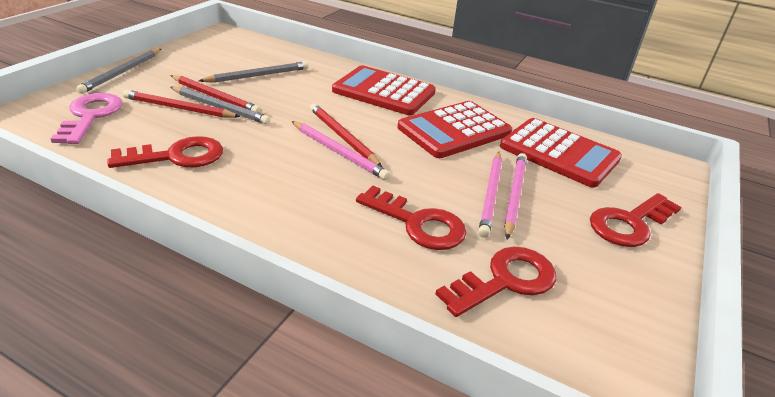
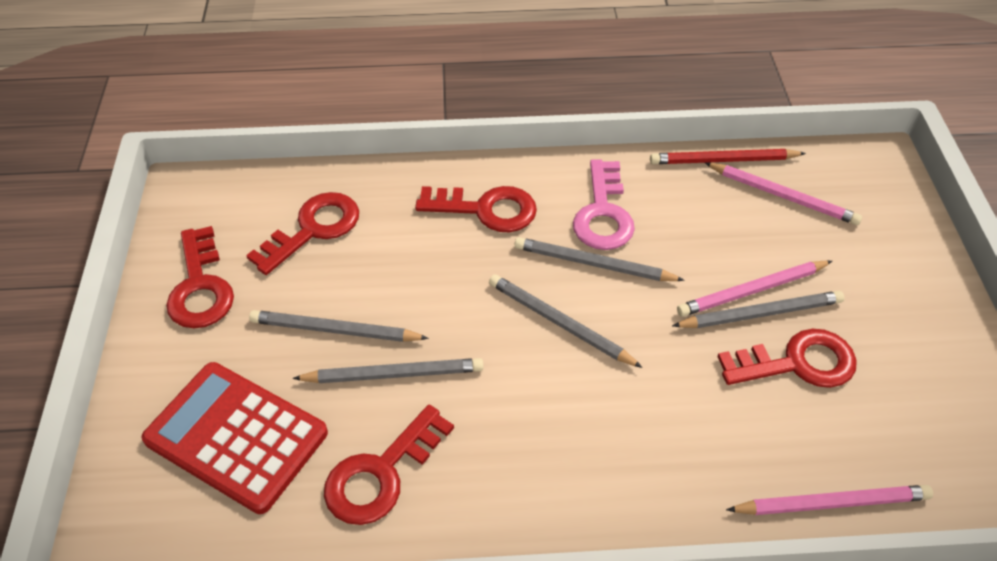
grey pencil: [76,49,161,94] [170,87,271,125] [199,61,309,83] = 3 -> [249,310,429,342] [293,358,484,383] [489,274,643,368] [514,237,685,281] [672,291,844,328] = 5
red calculator: [332,65,436,115] [397,101,513,158] [500,118,622,188] = 3 -> [141,362,328,514] = 1
red key: [108,136,223,168] [356,186,466,250] [435,247,556,317] [590,193,681,247] = 4 -> [166,226,234,328] [246,192,359,275] [324,404,454,525] [415,186,537,232] [717,329,857,388] = 5
red pencil: [123,90,241,118] [170,75,261,113] [310,104,382,167] = 3 -> [650,149,806,164] = 1

